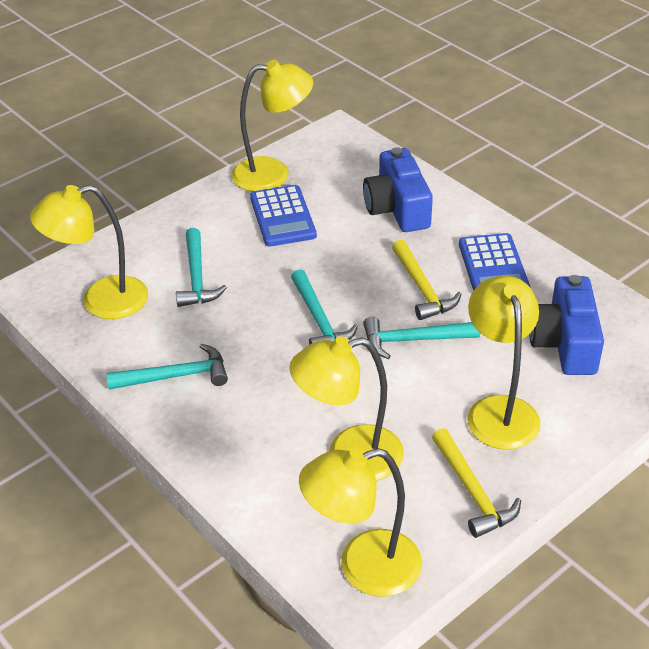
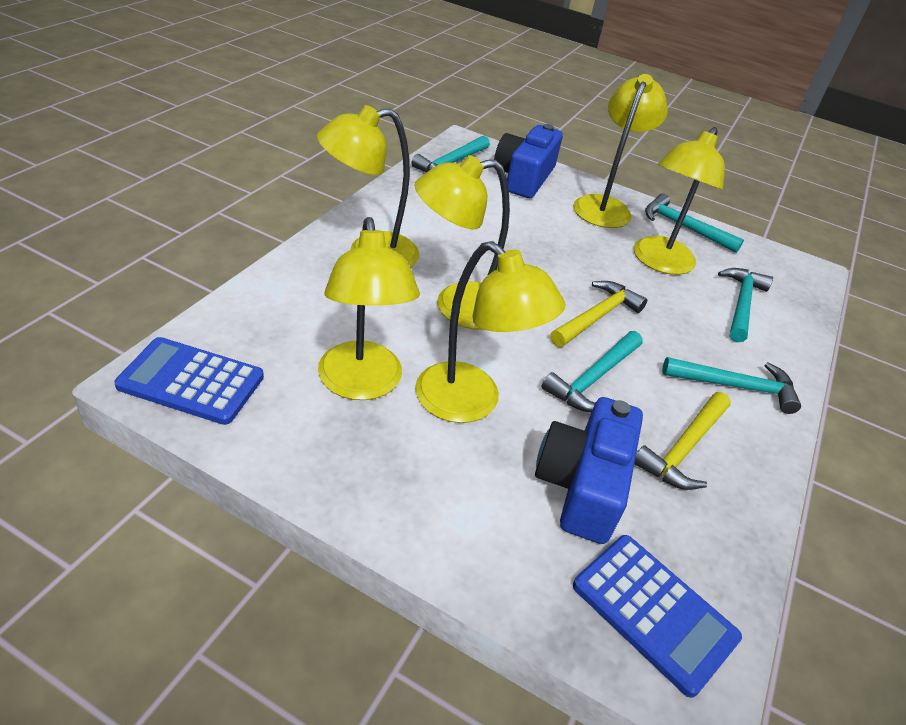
turquoise hammer: [107,344,228,390] [176,228,227,307] [291,269,358,345] [363,317,480,359] = 4 -> [411,136,490,172] [541,331,643,412] [645,193,744,253] [662,357,801,414] [718,268,773,342] = 5
yellow lamp: [30,185,148,319] [231,60,313,192] [289,336,404,481] [299,447,422,597] [467,276,541,450] = 5 -> [317,105,419,268] [318,217,420,400] [414,155,510,330] [415,241,566,423] [573,74,668,228] [634,127,725,275] = 6

